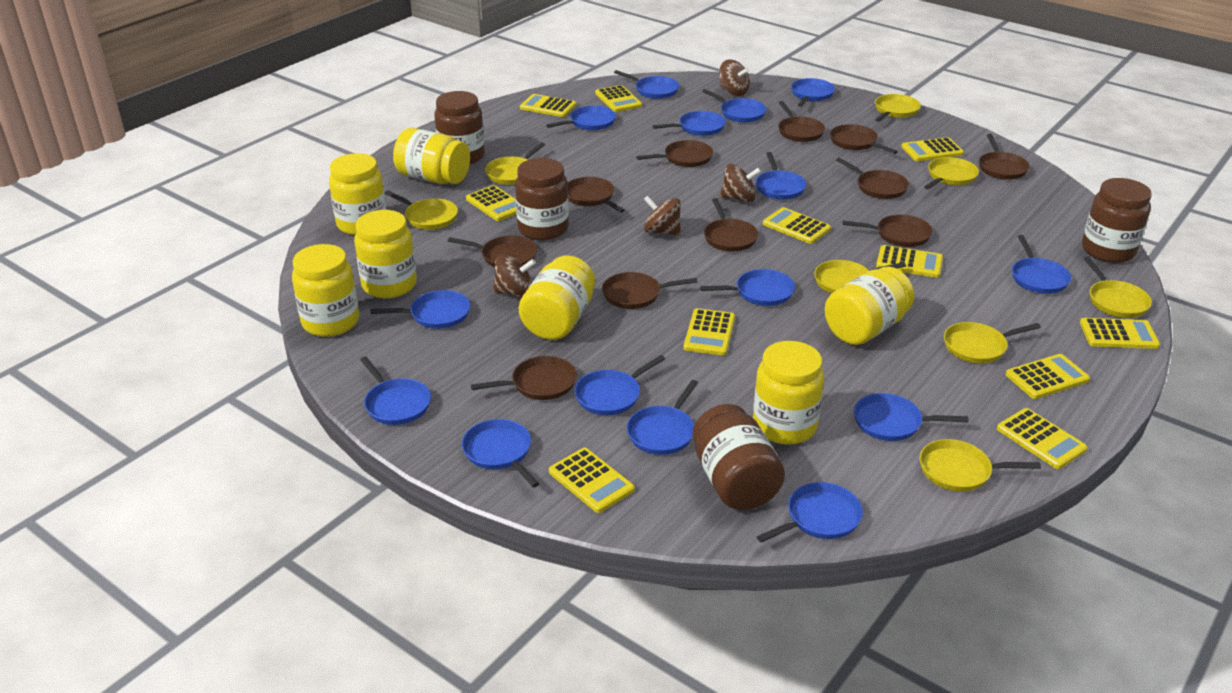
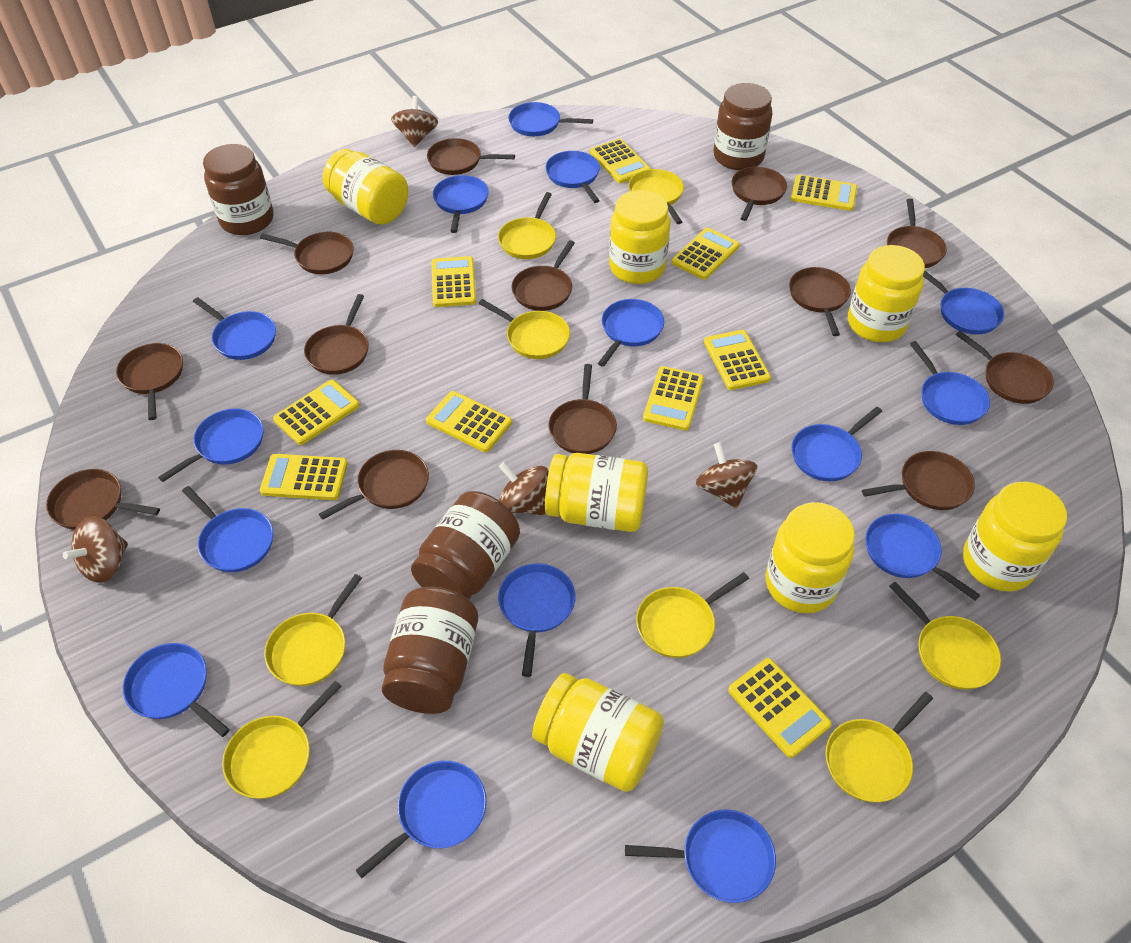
brown pan: [448,235,537,267] [471,356,577,400] [568,177,625,213] [602,272,697,309] [636,140,713,167] [704,198,758,251] [778,101,825,142] [830,124,898,154] [836,158,909,199] [842,215,933,247] [979,134,1030,180] = 11 -> [46,469,160,530] [116,343,183,420] [260,232,354,274] [304,294,369,375] [319,450,429,520] [427,138,515,175] [512,240,575,311] [549,364,617,454] [732,167,787,221] [789,267,851,336] [862,451,975,510] [887,199,947,268] [956,331,1054,404] = 13
yellow calculator: [466,185,516,221] [520,94,576,117] [549,448,635,513] [595,85,642,112] [684,308,735,356] [763,207,831,244] [876,245,943,278] [901,137,964,161] [997,408,1088,469] [1006,354,1090,399] [1080,318,1160,349] = 11 -> [260,454,348,500] [273,380,360,445] [426,391,512,452] [432,256,476,307] [590,139,651,183] [643,366,704,431] [672,228,740,280] [704,330,771,390] [728,658,832,758] [791,175,857,211] = 10

